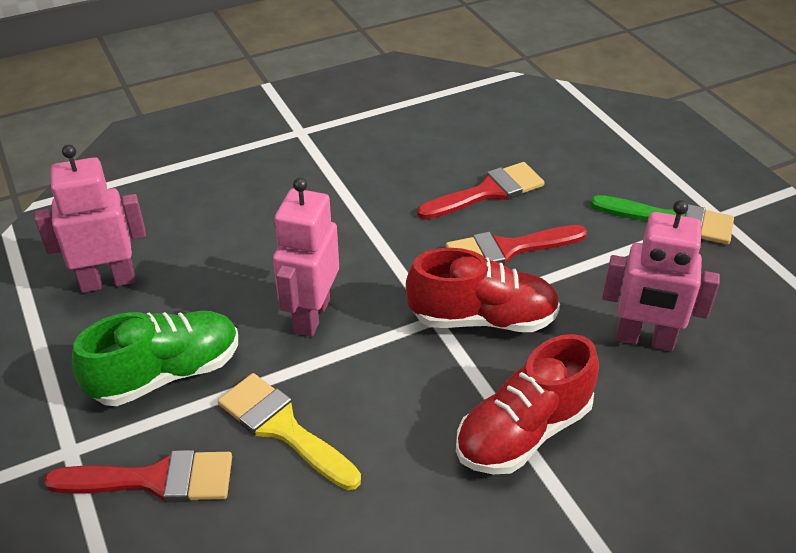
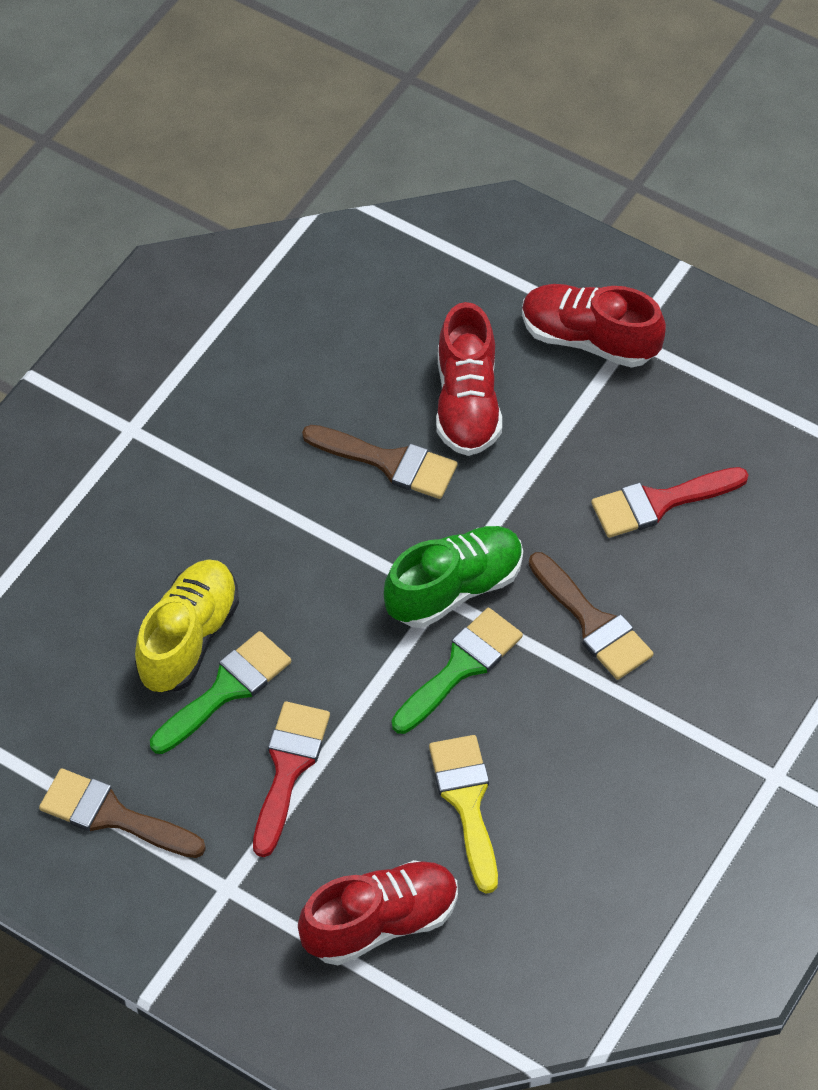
brown brush: none = 0 -> [39,768,206,858] [302,425,457,499] [529,552,654,680] = 3
green brush: [590,195,734,245] = 1 -> [150,631,291,754] [392,608,523,734] = 2
pink robot: [35,145,146,293] [273,178,339,337] [602,200,720,351] = 3 -> none = 0
red brush: [44,450,232,503] [417,162,545,219] [446,225,587,265] = 3 -> [253,702,330,857] [591,467,748,538] = 2
red shoe: [406,248,560,332] [456,334,599,475] = 2 -> [298,860,458,965] [436,302,502,456] [522,284,666,368] = 3
yellow shoe: none = 0 -> [135,559,239,692] = 1

